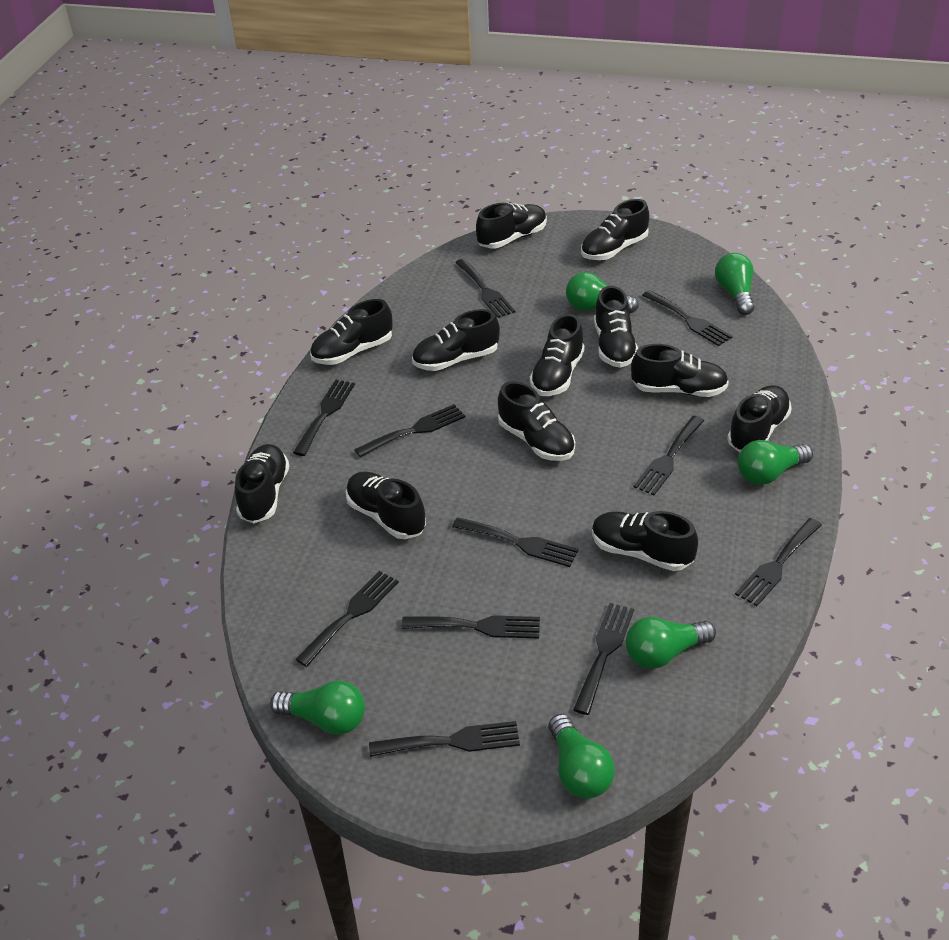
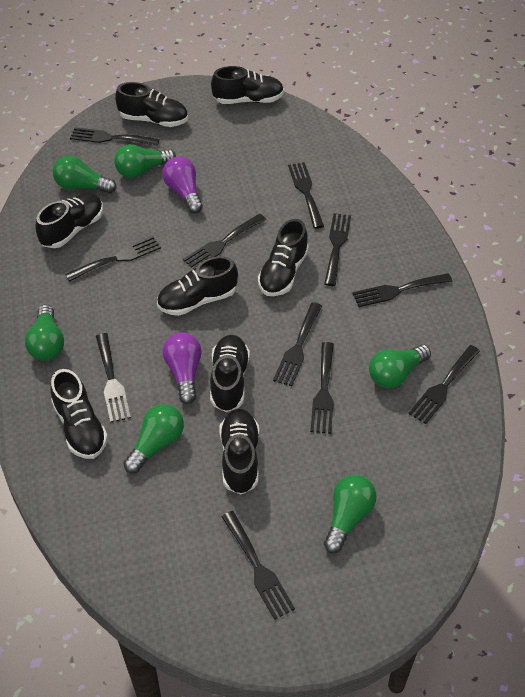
black shoe: [235,444,289,523] [310,299,393,365] [346,472,426,539] [412,309,500,371] [476,203,547,249] [498,381,575,461] [530,314,585,396] [581,199,649,260] [592,511,698,571] [594,286,638,368] [631,344,729,397] [727,385,792,452] = 12 -> [35,193,103,248] [50,369,108,459] [115,82,188,127] [157,256,238,316] [210,335,250,412] [211,66,284,104] [219,409,259,495] [258,219,309,296] = 8
purple light bulb: none = 0 -> [162,157,203,213] [163,332,202,404] = 2

